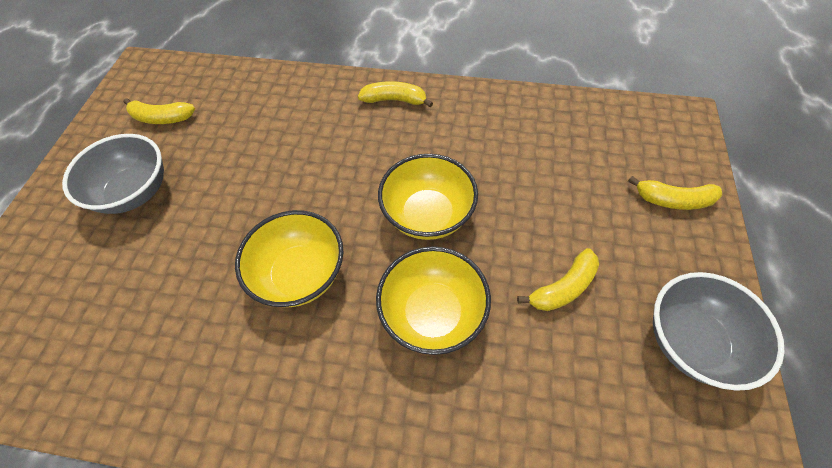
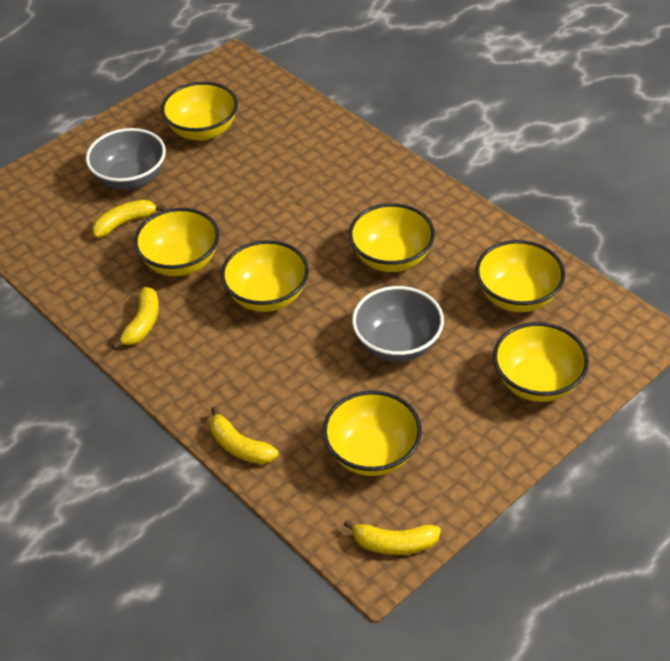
yellow bowl: [235,210,344,307] [376,246,491,355] [378,154,478,240] = 3 -> [134,208,220,276] [161,82,238,141] [221,240,309,312] [323,390,422,476] [349,203,435,272] [476,240,565,312] [493,322,589,402] = 7

